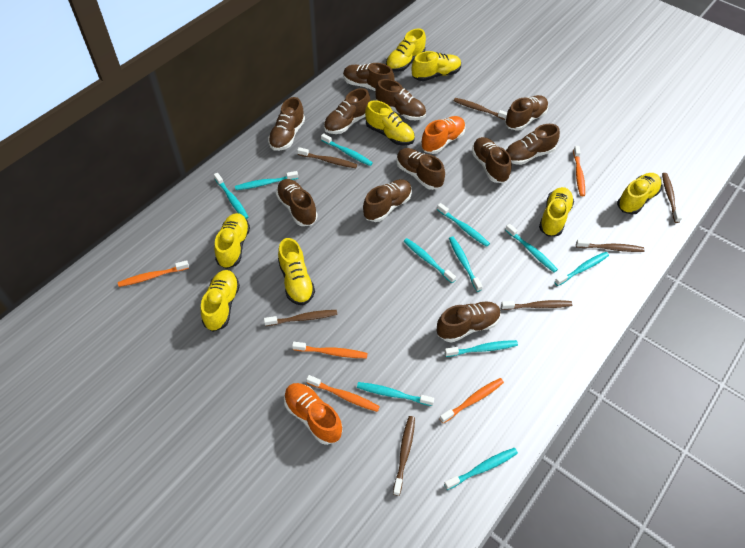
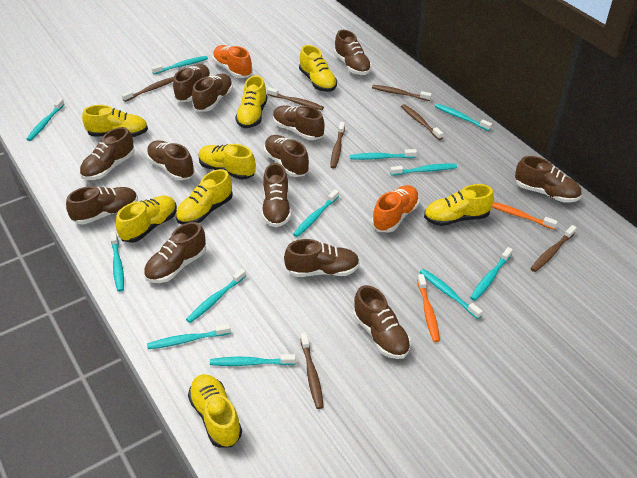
brown shoe: [268,97,305,151] [276,179,318,226] [324,88,370,134] [343,63,395,91] [363,179,412,222] [375,79,426,120] [396,148,445,190] [437,302,501,343] [471,137,512,183] [505,95,548,131] [506,124,560,165] = 11 -> [66,186,138,225] [80,127,135,180] [144,222,206,283] [147,140,195,181] [173,64,211,102] [192,74,233,112] [262,163,291,227] [264,135,309,177] [273,105,324,140] [284,239,360,277] [334,30,372,75] [353,285,411,359] [515,156,582,203] = 13
orange toothbrush: [118,260,189,287] [292,342,368,358] [306,375,380,412] [439,378,504,423] [573,146,585,196] = 5 -> [417,274,440,342] [492,202,558,229] = 2
turquoise toothbrush: [214,173,248,219] [235,171,298,190] [321,133,373,166] [357,382,434,406] [404,238,456,283] [437,203,490,247] [444,448,518,490] [445,340,518,357] [449,236,483,292] [505,224,558,273] [554,252,609,286] = 11 -> [27,98,64,141] [110,231,124,292] [147,324,231,349] [151,56,208,74] [186,268,246,323] [210,354,296,366] [293,189,339,237] [350,149,417,160] [390,164,457,176] [420,269,483,319] [435,104,492,131] [470,247,513,301] = 12

